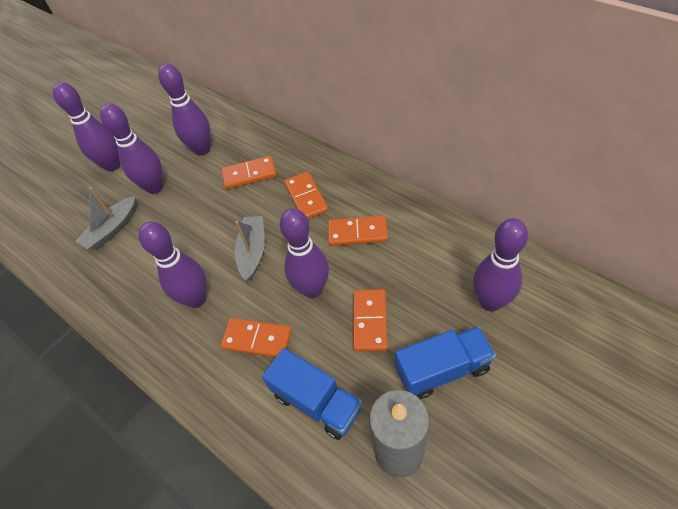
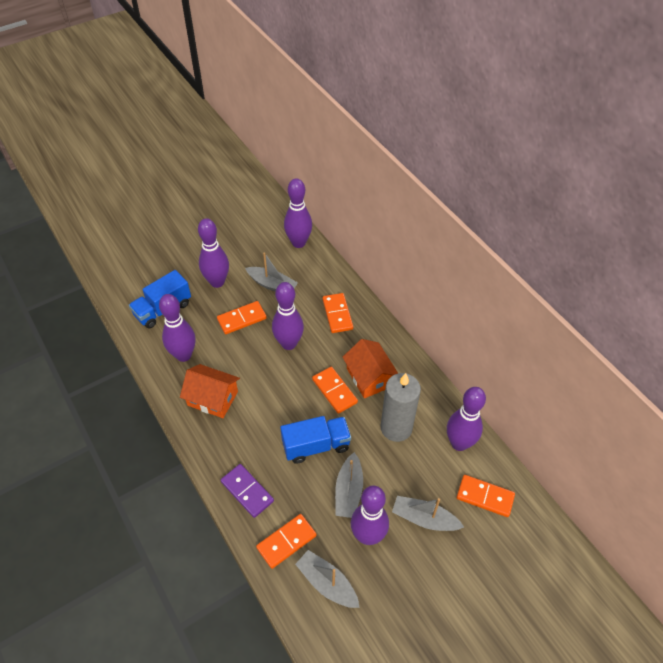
grey boat: [75,187,136,250] [235,216,265,281] = 2 -> [245,252,298,291] [295,550,360,608] [335,452,363,518] [392,496,464,531] = 4
orange house: none = 0 -> [180,364,240,418] [342,339,398,398] = 2
purple domino: none = 0 -> [221,464,274,518] = 1

